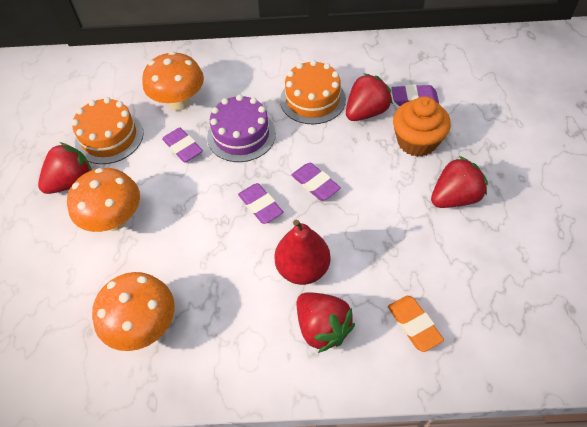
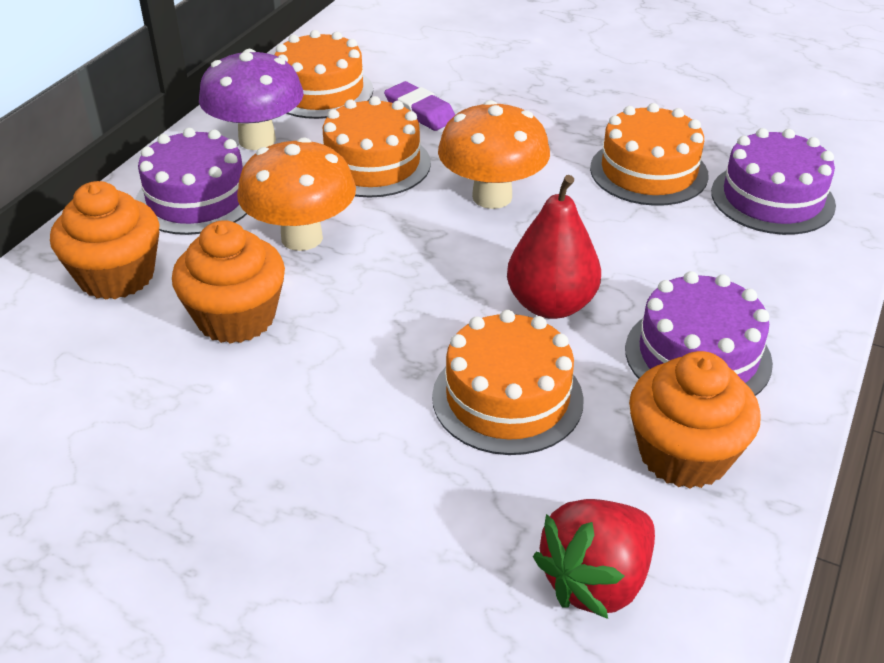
orange cake: [72,97,144,164] [280,60,346,124] = 2 -> [275,30,373,119] [323,96,431,198] [432,310,584,455] [590,103,709,206] = 4
orange cupcake: [393,96,451,157] = 1 -> [50,181,160,300] [172,220,285,344] [629,351,761,489] = 3
orange eraser: [388,296,444,352] = 1 -> none = 0
orange mushroom: [67,168,140,232] [92,272,175,351] [142,51,204,111] = 3 -> [237,137,356,251] [438,100,550,209] = 2
purple cake: [207,94,276,162] = 1 -> [135,128,247,235] [625,271,773,396] [711,128,836,235] = 3
purple eraser: [162,128,203,163] [238,183,283,224] [291,163,341,201] [391,85,439,106] = 4 -> [384,81,455,131] = 1
purple mushroom: none = 0 -> [199,49,304,150] = 1
red strawberry: [38,142,92,194] [297,292,355,353] [346,73,393,121] [431,156,488,208] = 4 -> [533,499,655,619] = 1

